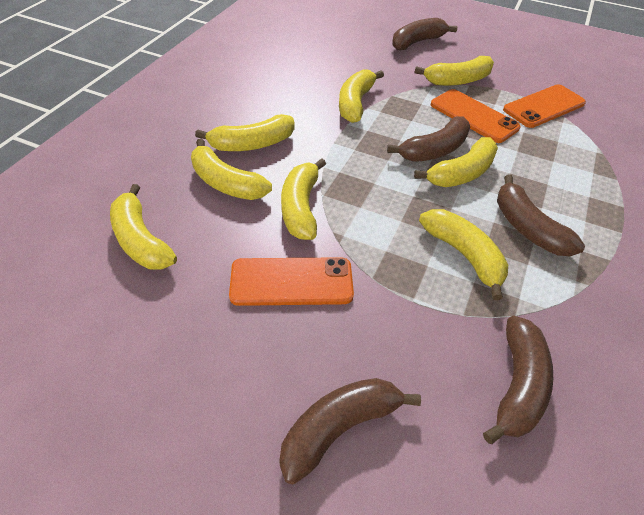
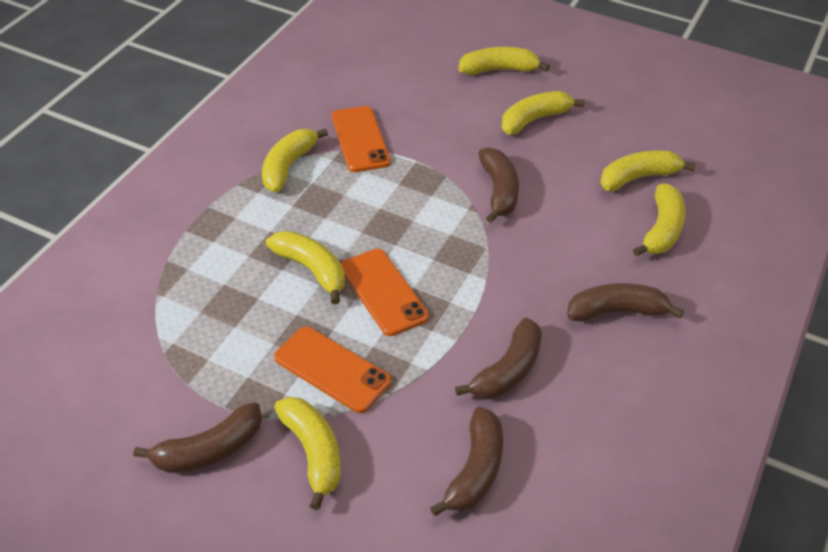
yellow banana: [110,184,177,270] [191,139,272,200] [195,114,294,151] [281,158,326,240] [339,69,384,123] [414,137,498,187] [415,56,494,86] [419,209,508,300] = 8 -> [262,128,328,192] [266,231,345,304] [274,397,341,510] [458,47,550,75] [501,91,585,134] [600,150,696,191] [633,184,686,257] = 7

